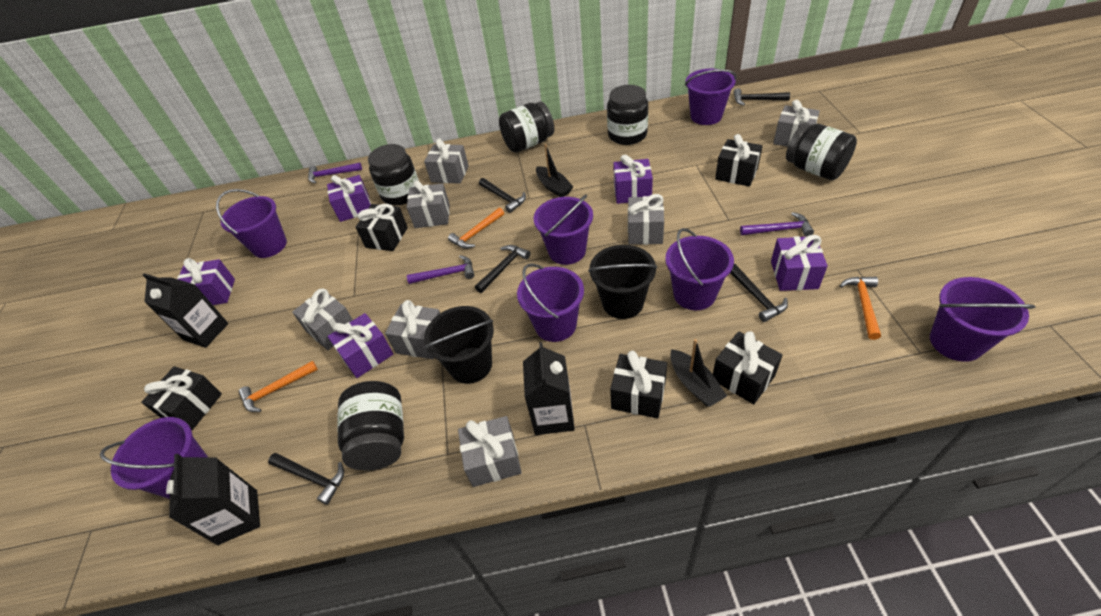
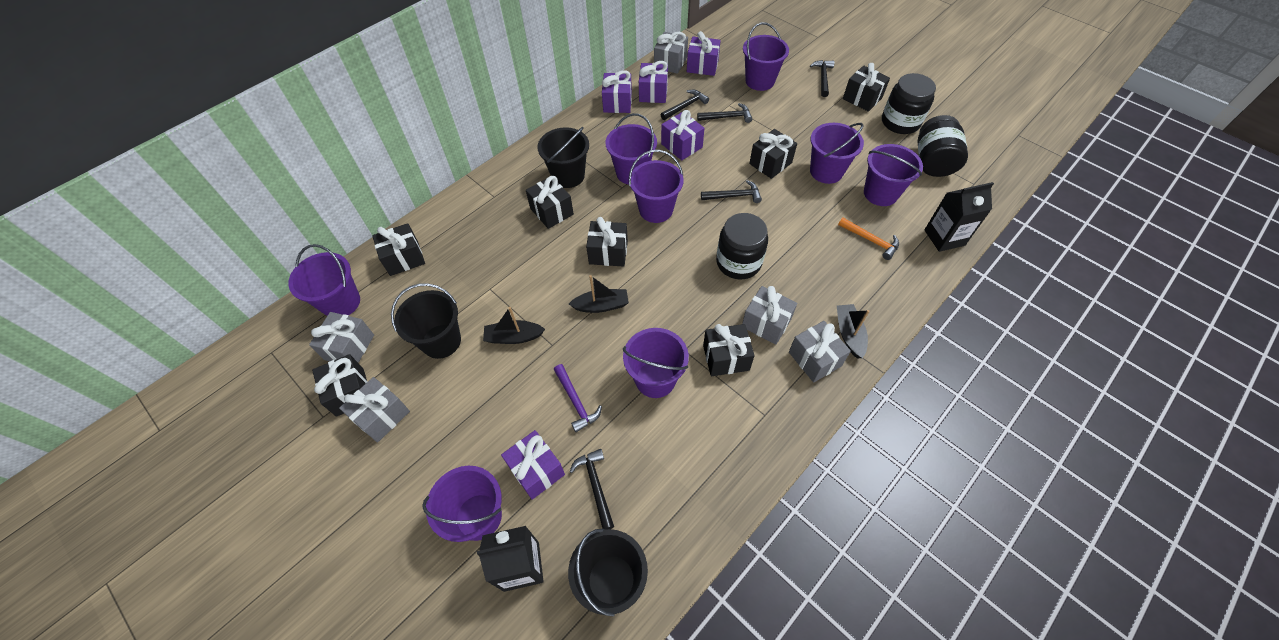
black boat: [536,144,573,197] [670,339,727,407] = 2 -> [483,307,545,344] [569,275,629,313] [837,304,870,358] = 3
black bucket: [424,306,494,384] [588,245,657,319] = 2 -> [391,283,461,359] [538,127,589,188] [568,529,648,616] = 3
black carton: [143,273,228,348] [166,453,260,545] [523,342,575,435] = 3 -> [477,526,544,592] [924,182,994,252] = 2
black gift: [141,366,222,430] [356,204,408,251] [610,351,667,418] [713,331,783,404] [715,134,763,187] = 5 -> [312,354,367,417] [372,223,425,276] [526,176,574,229] [586,217,628,267] [703,324,755,376] [749,129,797,179] [843,63,890,112] = 7
black jar: [337,381,404,471] [368,144,419,206] [499,102,554,153] [607,85,648,145] [786,123,857,180] = 5 -> [716,213,768,279] [882,73,936,134] [917,115,968,177] = 3
grey gift: [292,289,353,350] [385,300,440,359] [407,180,450,228] [424,138,469,184] [458,416,522,487] [628,194,664,245] [773,100,820,147] = 7 -> [309,312,374,363] [339,377,410,442] [654,32,688,74] [742,286,797,344] [789,321,851,383] = 5
orange hammer: [238,361,318,412] [448,207,504,249] [839,277,881,340] = 3 -> [838,218,899,260] = 1
purple bucket: [100,417,208,499] [216,189,287,258] [517,264,584,342] [534,195,593,265] [665,228,734,310] [685,69,737,125] [930,277,1035,362] = 7 -> [288,244,360,316] [422,466,502,542] [606,113,657,185] [623,328,689,398] [629,150,683,223] [743,22,789,91] [810,123,864,184] [864,144,923,206] = 8
purple hammer: [308,163,362,183] [407,255,474,284] [740,212,814,237] = 3 -> [554,364,602,432] = 1

